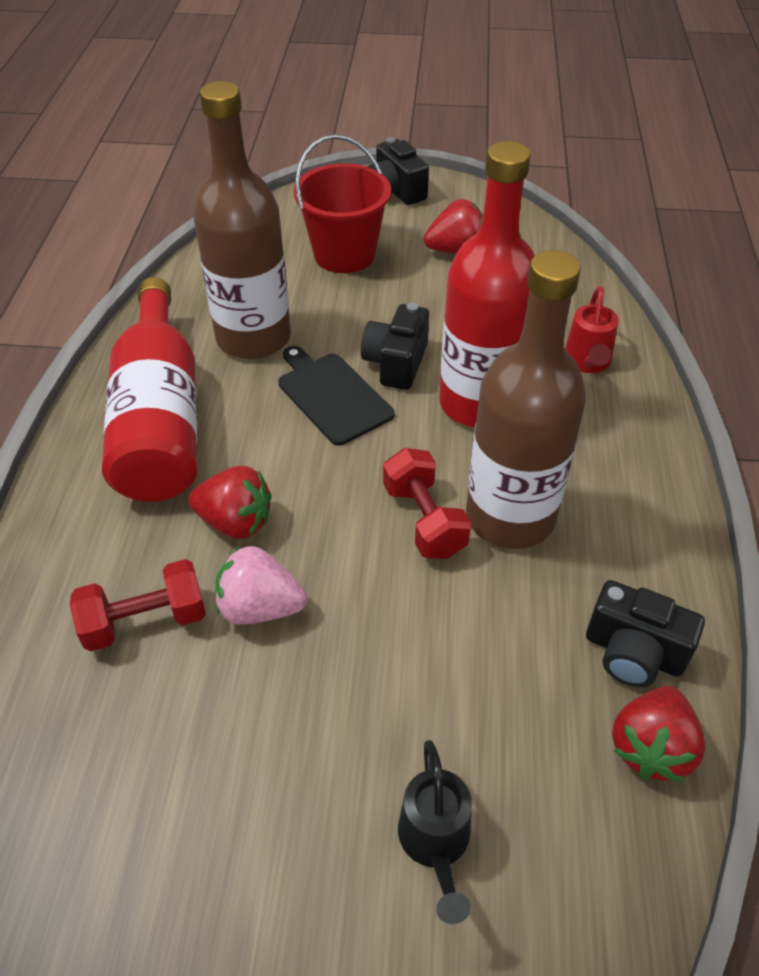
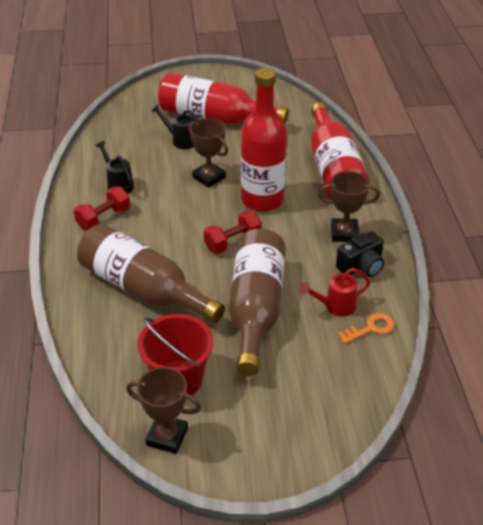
black camera: [361,303,429,390] [368,137,429,205] [586,580,705,687] = 3 -> [336,231,384,277] = 1
black cutting board: [278,346,395,446] = 1 -> none = 0
black watering can: [398,740,472,924] = 1 -> [95,141,134,194] [151,105,198,149] = 2
brown trophy: none = 0 -> [126,367,201,454] [188,118,228,188] [318,171,380,242] = 3
orange key: none = 0 -> [337,313,394,344] = 1
pink strawberry: [215,546,307,625] = 1 -> none = 0
red bottle: [102,277,197,502] [439,141,535,427] = 2 -> [158,72,289,124] [241,68,287,212] [311,102,370,199] = 3
red strawberry: [188,466,272,539] [424,199,483,254] [612,686,706,782] = 3 -> none = 0

